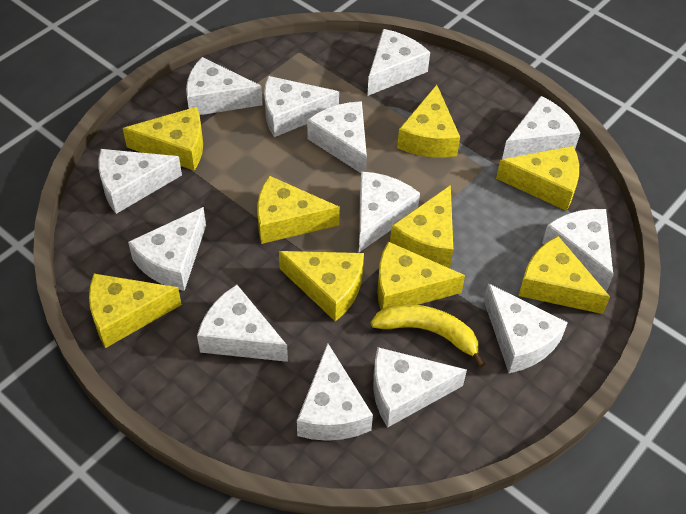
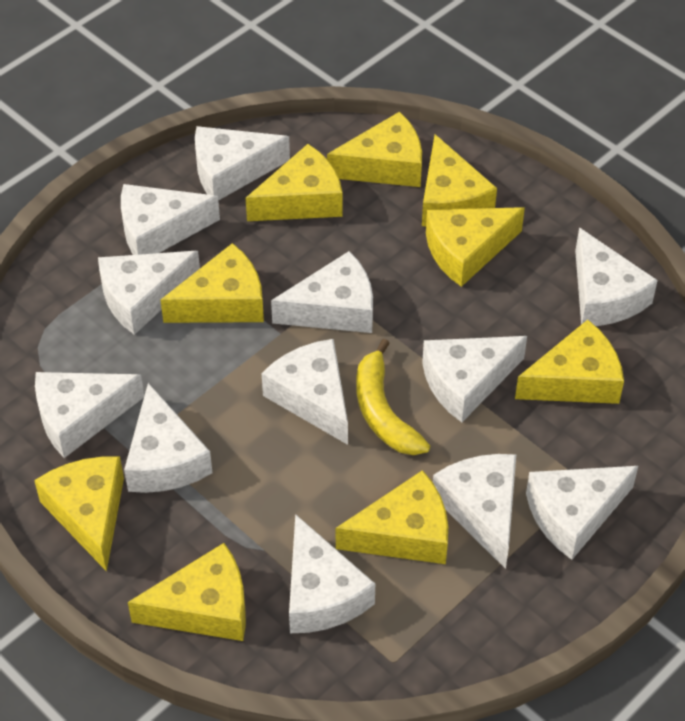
white cheese: [98,149,182,214] [128,207,206,291] [186,57,263,115] [197,285,288,362] [264,76,339,137] [297,343,373,441] [307,101,367,173] [359,172,420,252] [367,29,430,96] [373,347,467,428] [484,283,568,373] [502,96,580,159] [542,209,613,292] = 13 -> [35,372,144,458] [98,251,200,335] [121,184,220,255] [124,383,212,493] [195,126,290,201] [262,339,348,445] [271,251,373,333] [289,514,375,633] [422,336,527,422] [433,454,516,569] [526,466,638,560] [575,228,658,326] = 12

